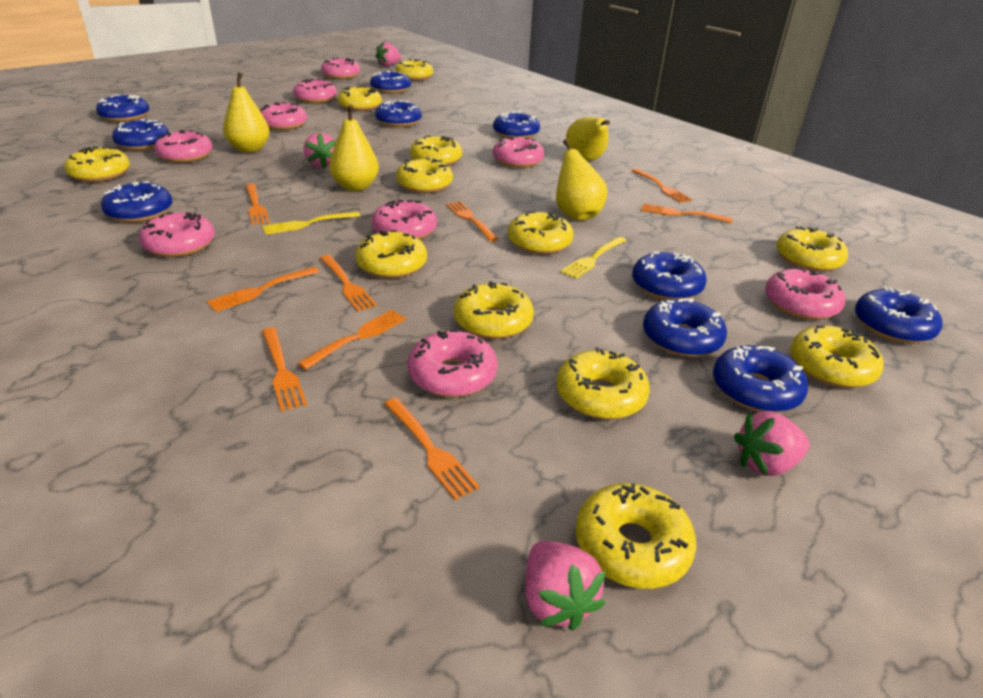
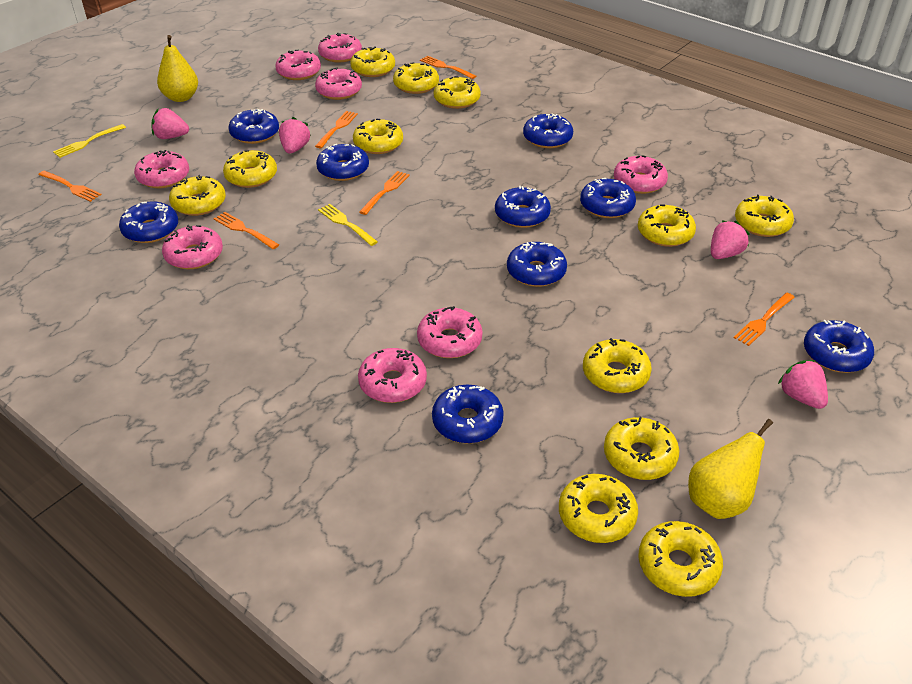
blue donut: [96,95,149,122] [101,181,172,223] [112,119,169,150] [370,70,411,94] [375,100,421,127] [493,112,540,138] [632,252,707,300] [643,299,727,357] [713,345,808,412] [855,287,942,344] = 10 -> [119,202,178,243] [229,109,279,144] [316,144,369,181] [432,385,504,444] [495,186,551,228] [507,242,567,287] [523,113,573,148] [580,178,636,218] [804,320,874,373] = 9
orange fork: [207,267,319,312] [246,184,270,225] [262,328,307,411] [297,310,406,370] [320,255,377,312] [384,398,480,500] [446,201,499,242] [632,169,692,203] [641,203,733,223] = 9 -> [38,171,102,202] [213,212,279,249] [315,111,358,148] [359,171,410,215] [420,56,476,79] [734,293,795,346] = 6
pink donut: [139,212,215,257] [154,130,213,163] [260,102,307,130] [293,79,337,103] [321,58,360,79] [372,200,437,240] [407,330,497,397] [493,136,544,168] [765,266,846,320] = 9 -> [134,150,189,188] [162,225,223,269] [275,50,321,80] [315,67,362,100] [318,33,362,63] [358,348,427,403] [417,306,483,358] [614,155,668,194] = 8
yellow pear: [223,72,270,153] [329,105,379,191] [556,139,608,221] [566,117,610,161] = 4 -> [157,35,198,102] [688,419,773,519] = 2

